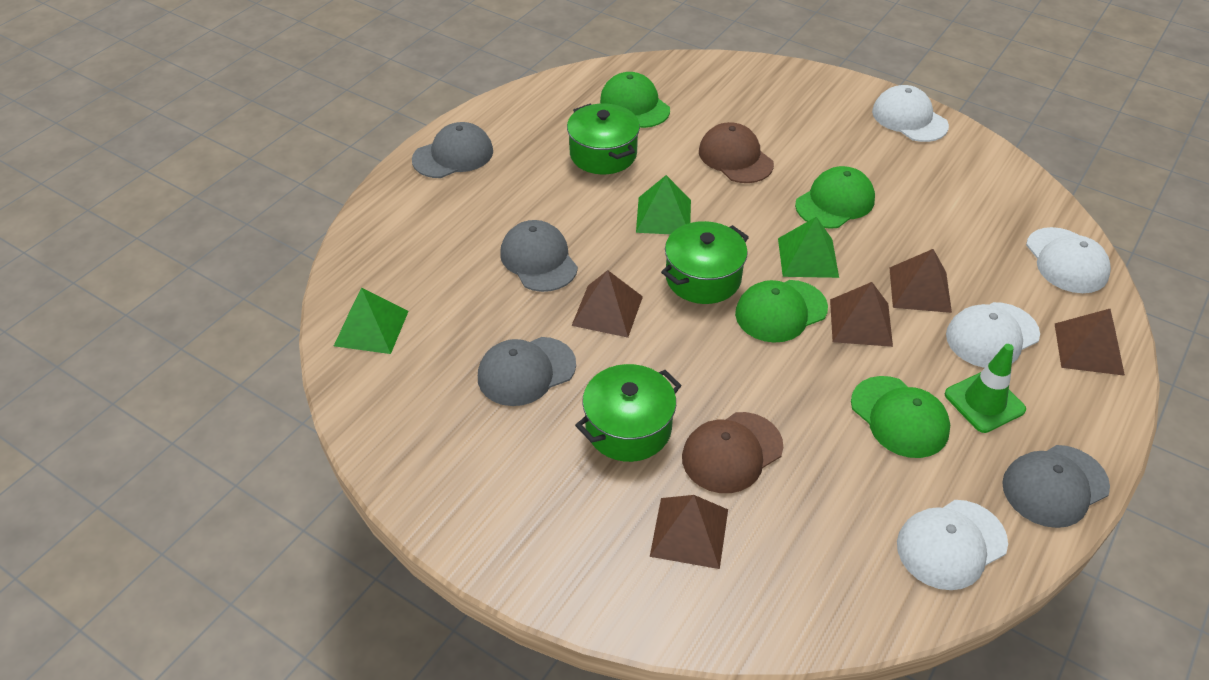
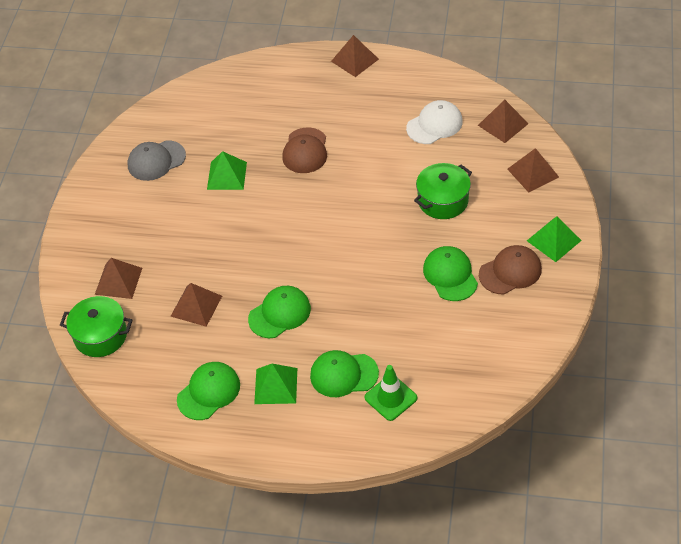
green pot: [567,103,640,174] [575,364,682,462] [661,221,749,304] = 3 -> [60,296,132,357] [414,163,472,219] = 2
grey cap: [412,122,493,178] [478,337,576,406] [500,220,578,292] [1002,445,1110,528] = 4 -> [128,140,186,181] = 1
white cap: [872,85,949,142] [897,500,1008,590] [946,302,1040,368] [1026,227,1111,293] = 4 -> [406,100,463,144] = 1

